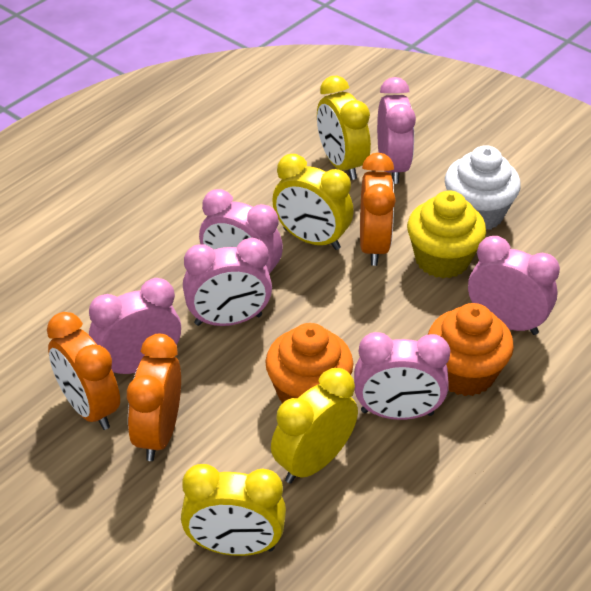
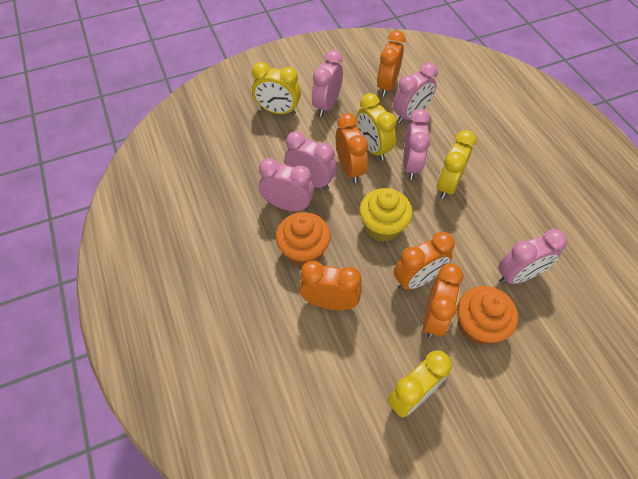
orange clock: [47,312,120,430] [127,334,181,461] [360,153,396,266] = 3 -> [299,261,362,310] [336,113,368,183] [377,31,406,97] [394,232,455,290] [423,264,463,338] = 5
white cupcake: [445,145,521,230] = 1 -> none = 0

